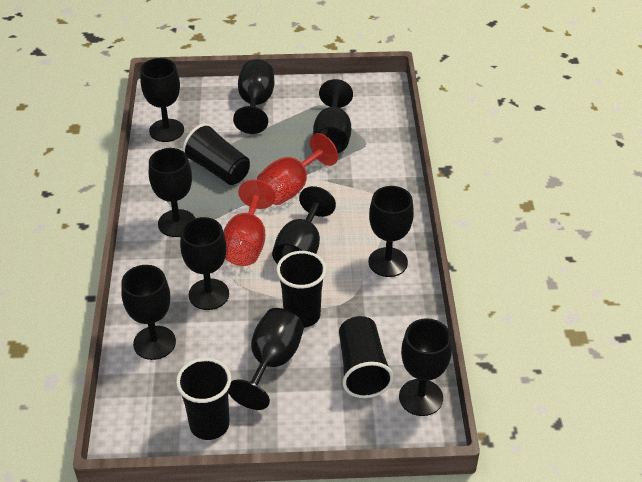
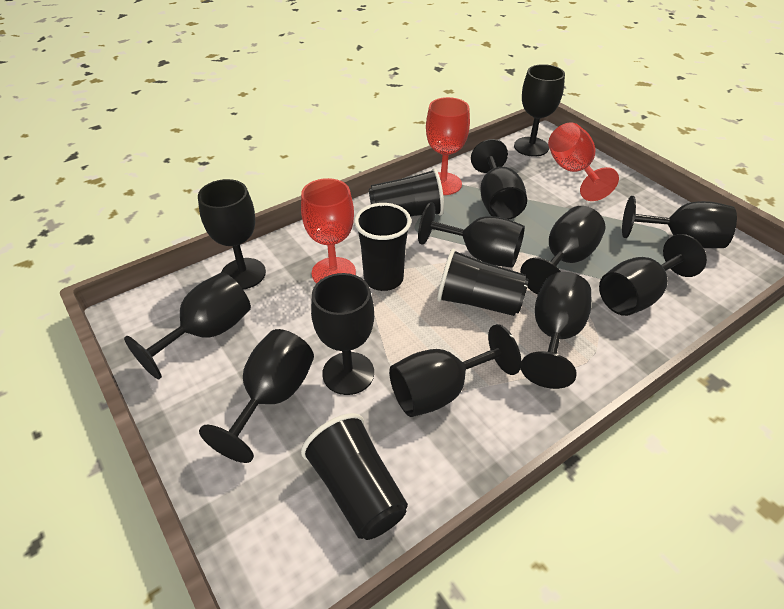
black goblet: [121,265,176,360] [140,58,184,142] [149,148,195,237] [180,217,229,310] [228,308,304,410] [233,59,274,134] [272,186,336,264] [313,79,353,153] [369,186,414,277] [399,318,452,416] = 10 -> [124,272,251,379] [198,179,266,289] [199,329,314,463] [311,273,374,395] [389,324,522,417] [418,202,525,268] [471,139,527,219] [514,64,565,157] [520,206,605,294] [521,272,591,389] [599,234,707,316] [622,196,737,248] = 12
red goblet: [223,179,276,266] [257,133,338,205] = 2 -> [301,178,356,284] [426,97,470,195] [548,122,619,201] = 3

